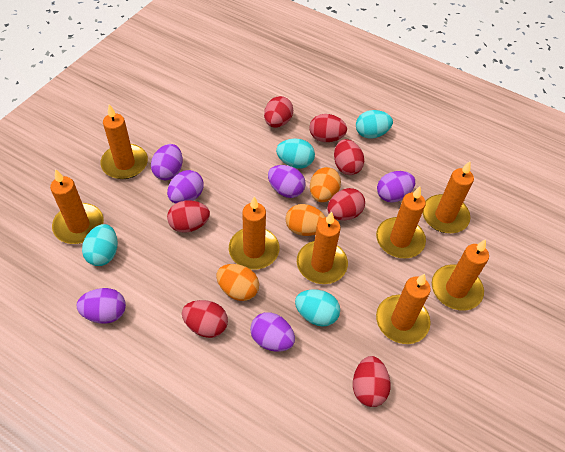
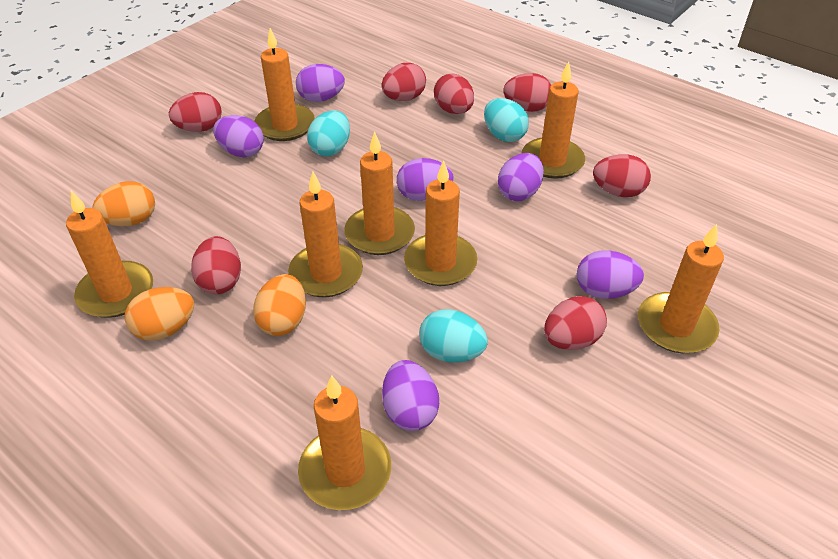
turquoise egg: [82,224,118,266] [276,139,315,168] [295,289,340,327] [356,110,393,139] = 4 -> [307,110,350,156] [419,309,488,363] [484,98,529,142] = 3

